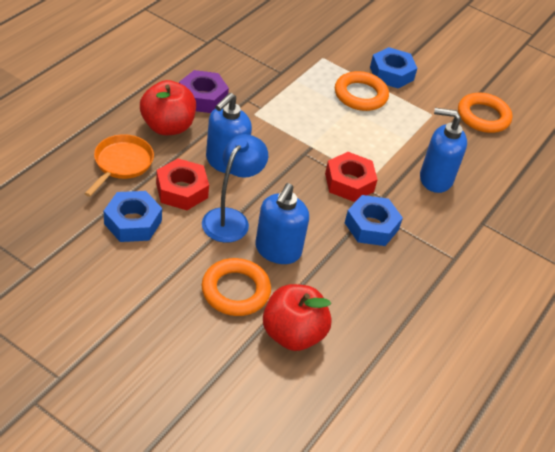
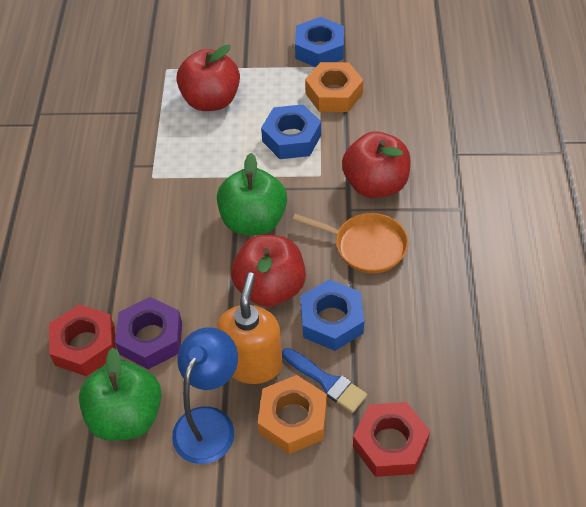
blue brush: none = 0 -> [282,348,367,413] = 1
blue soap dispenser: [206,93,252,174] [255,183,309,264] [420,108,467,193] = 3 -> none = 0
green apple: none = 0 -> [79,348,162,441] [217,153,287,235] = 2
orange nut: none = 0 -> [258,375,327,454] [305,62,363,112] = 2
orange ring: [202,258,271,316] [335,71,389,111] [458,93,512,133] = 3 -> none = 0
orange soap dispenser: none = 0 -> [217,272,282,384] = 1
red apple: [140,80,196,135] [263,284,332,351] = 2 -> [176,44,240,111] [231,235,306,307] [342,131,411,198] = 3

